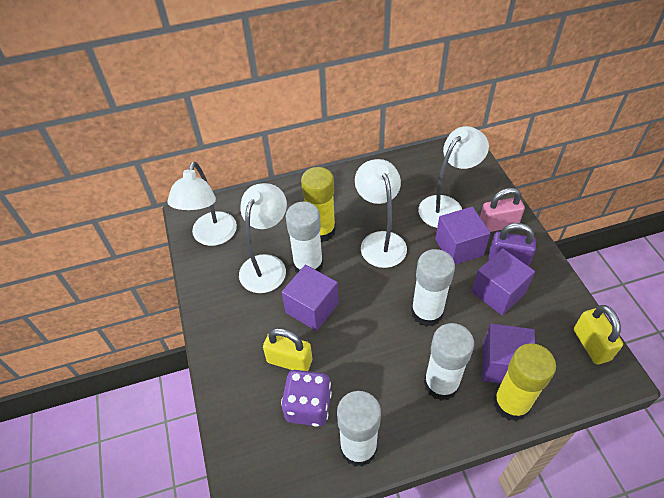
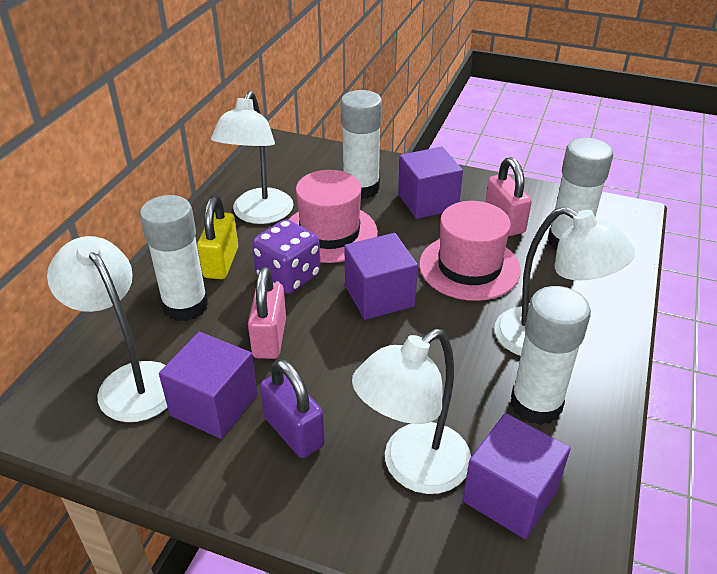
pink hat: none = 0 -> [288,170,378,263] [419,201,521,301] = 2
pink padlock: [480,188,525,232] = 1 -> [248,267,286,359] [485,157,532,236] = 2
yellow glue stick: [301,167,336,242] [493,343,556,421] = 2 -> none = 0
yellow padlock: [263,328,312,371] [574,305,623,365] = 2 -> [197,196,238,279] = 1

